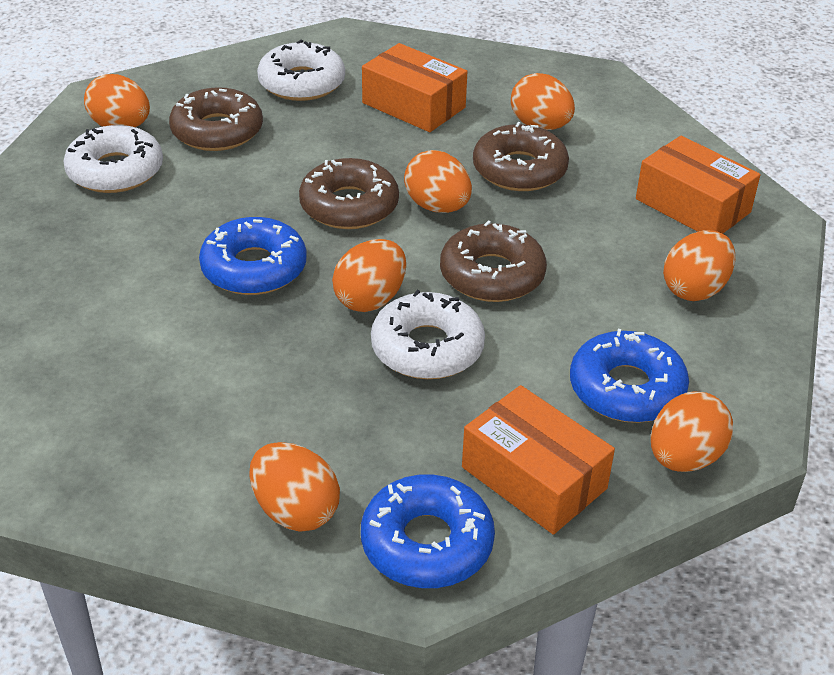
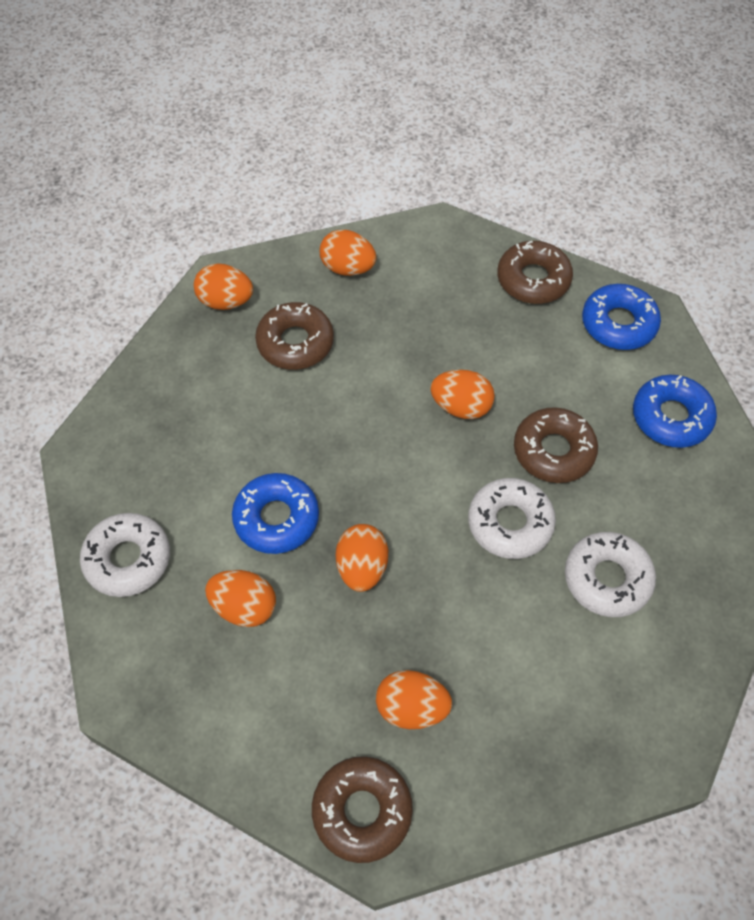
orange box: [362,43,467,132] [462,385,615,534] [636,136,760,233] = 3 -> none = 0
orange egg: [84,74,150,127] [250,442,340,532] [332,239,406,312] [404,150,472,213] [511,73,575,130] [651,391,733,472] [663,230,735,301] = 7 -> [194,263,253,310] [205,570,276,627] [320,230,377,276] [336,524,388,592] [376,670,452,729] [431,370,495,419] = 6

